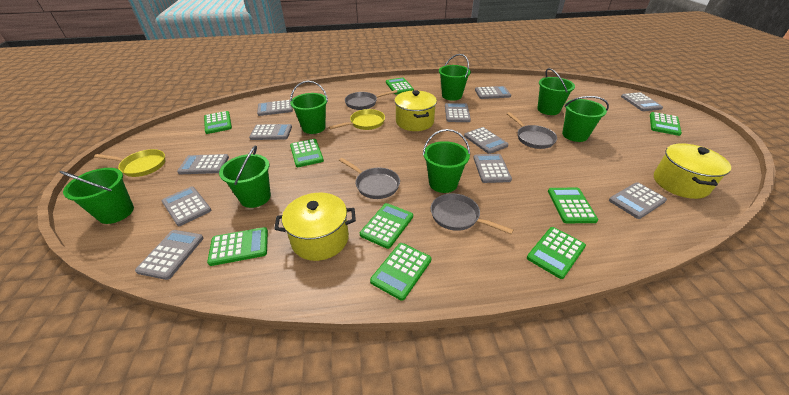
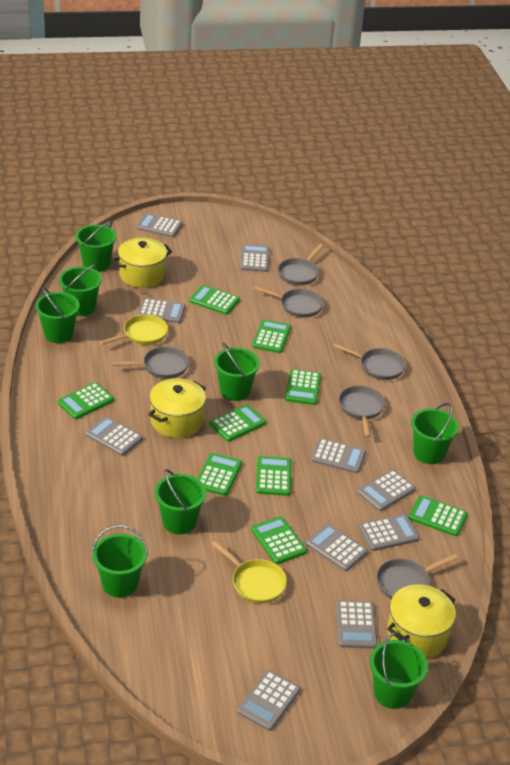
green bucket: [60,168,134,224] [219,146,271,208] [290,81,328,134] [423,129,470,193] [439,54,471,101] [537,68,575,115] [562,96,609,142] = 7 -> [35,287,80,343] [59,264,102,316] [75,221,117,272] [91,525,148,598] [155,469,206,534] [214,342,260,401] [370,632,428,709] [411,403,459,464] = 8
grey calculator: [135,230,204,280] [162,187,211,226] [177,154,229,174] [249,124,292,140] [257,100,293,116] [445,103,471,122] [464,127,509,154] [473,154,512,183] [475,86,511,99] [609,182,667,219] [621,92,663,111] = 11 -> [86,416,143,456] [136,213,183,238] [137,298,186,323] [237,670,301,731] [240,244,270,272] [306,524,368,571] [311,438,366,473] [336,600,377,649] [357,469,416,511] [359,514,420,551] = 10
grey pan: [339,158,400,199] [345,90,397,110] [431,193,514,234] [507,112,557,149] = 4 -> [112,347,189,379] [254,286,323,318] [278,244,324,285] [333,343,406,380] [339,386,385,438] [376,554,458,599] = 6

